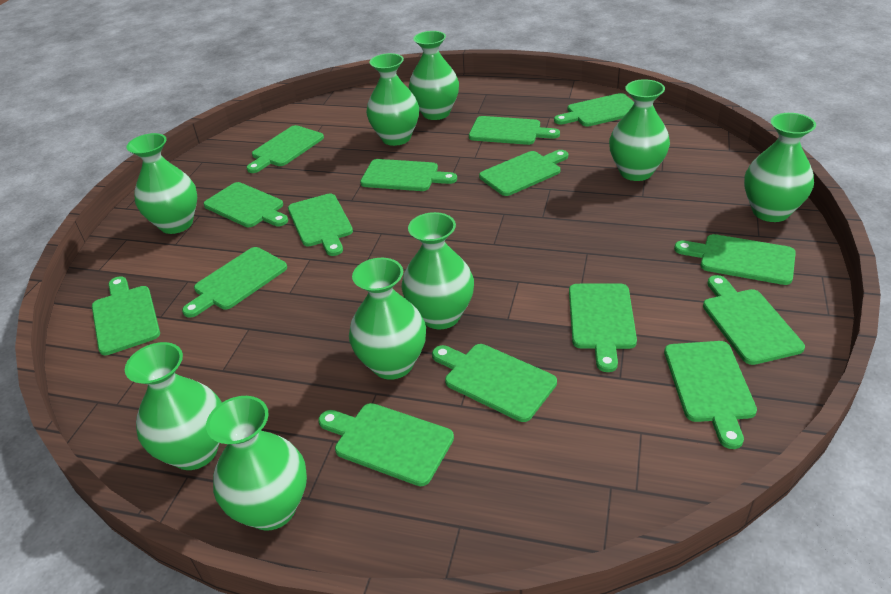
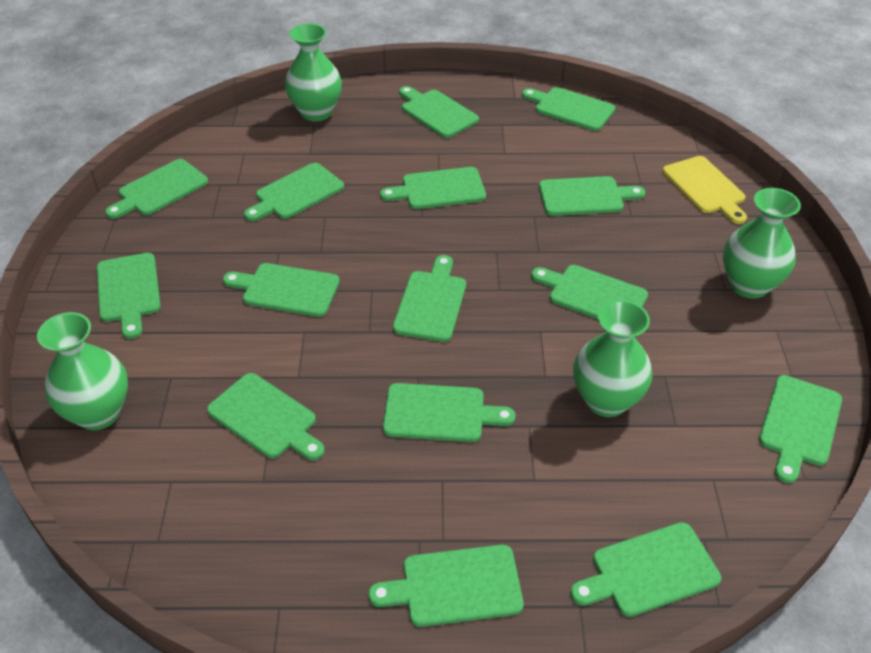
green vase: [125,342,222,470] [126,133,197,234] [206,396,307,531] [349,258,426,380] [366,53,419,146] [401,212,474,329] [408,31,459,120] [609,79,670,181] [744,113,816,222] = 9 -> [37,312,128,430] [285,23,342,121] [573,300,652,417] [723,188,801,299] = 4
yellow cutting board: none = 0 -> [662,156,747,224] = 1

